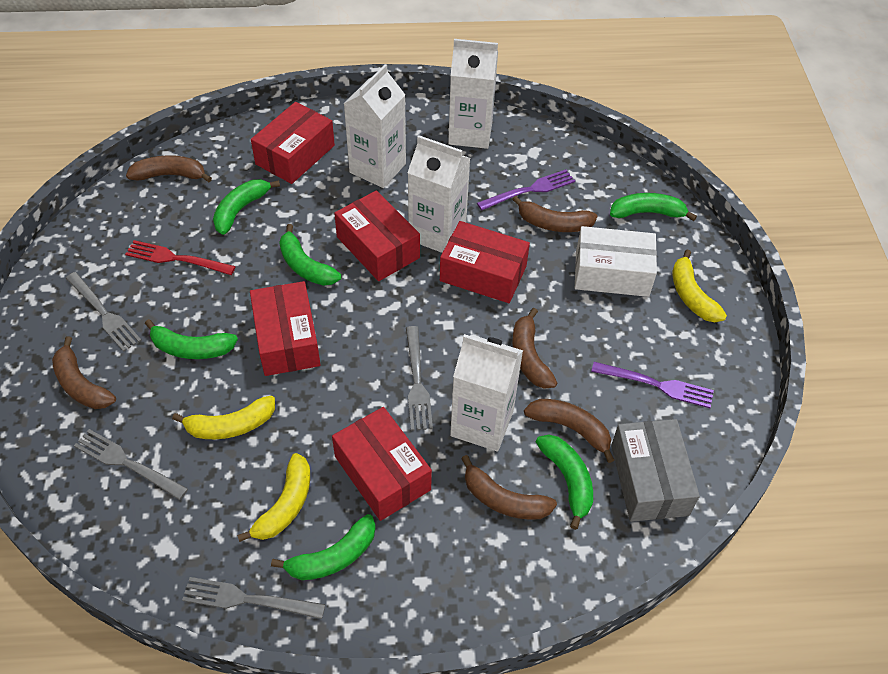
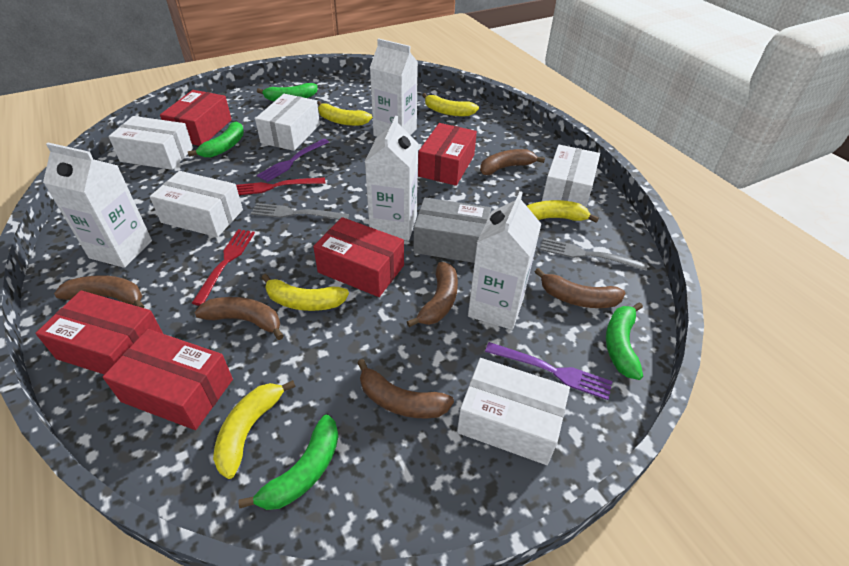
green banana: [145,319,238,359] [213,179,280,235] [271,514,376,580] [279,224,341,286] [536,434,593,530] [610,193,697,221] = 6 -> [188,121,244,158] [239,415,339,510] [257,83,318,101] [606,302,643,380] = 4
grey fork: [66,272,142,352] [74,429,188,500] [182,577,325,619] [406,326,433,431] = 4 -> [251,203,349,220] [540,238,647,271] = 2
red fork: [125,240,236,275] = 1 -> [192,229,255,306] [236,177,325,195] = 2
white box: [575,226,657,297] = 1 -> [109,116,193,170] [150,171,243,237] [255,94,320,151] [457,358,570,465] [542,145,600,207] = 5
yellow banana: [172,396,275,439] [237,453,310,542] [673,250,727,322] = 3 -> [213,380,296,479] [262,274,349,311] [317,101,372,126] [422,93,479,116] [527,200,599,223] = 5

